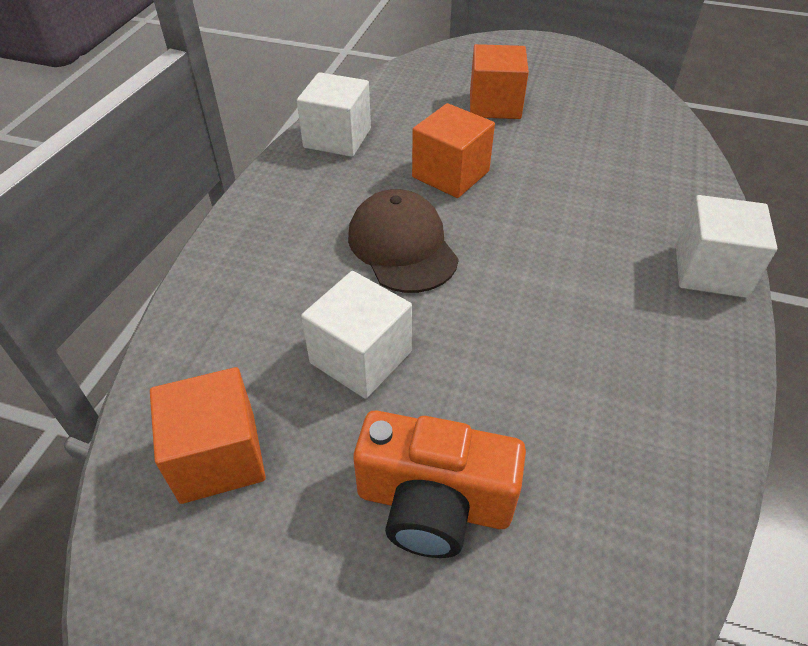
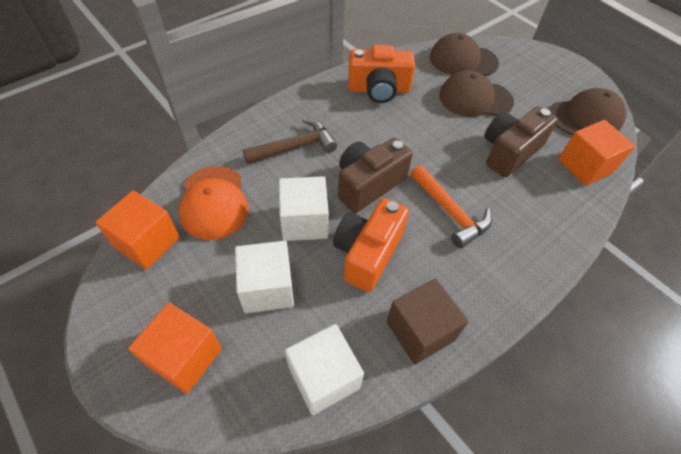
brown camera: none = 0 -> [338,138,413,213] [484,107,558,177] = 2
brown cap: [348,189,459,293] = 1 -> [430,33,499,76] [439,70,514,117] [550,88,626,135] = 3
brown cube: none = 0 -> [386,278,469,364] = 1
brown hammer: none = 0 -> [242,118,337,165] = 1
orange camera: [353,410,526,558] = 1 -> [333,198,409,292] [348,45,415,103] = 2
orange cap: none = 0 -> [179,166,249,240] = 1
orange hammer: none = 0 -> [410,165,492,249] = 1

